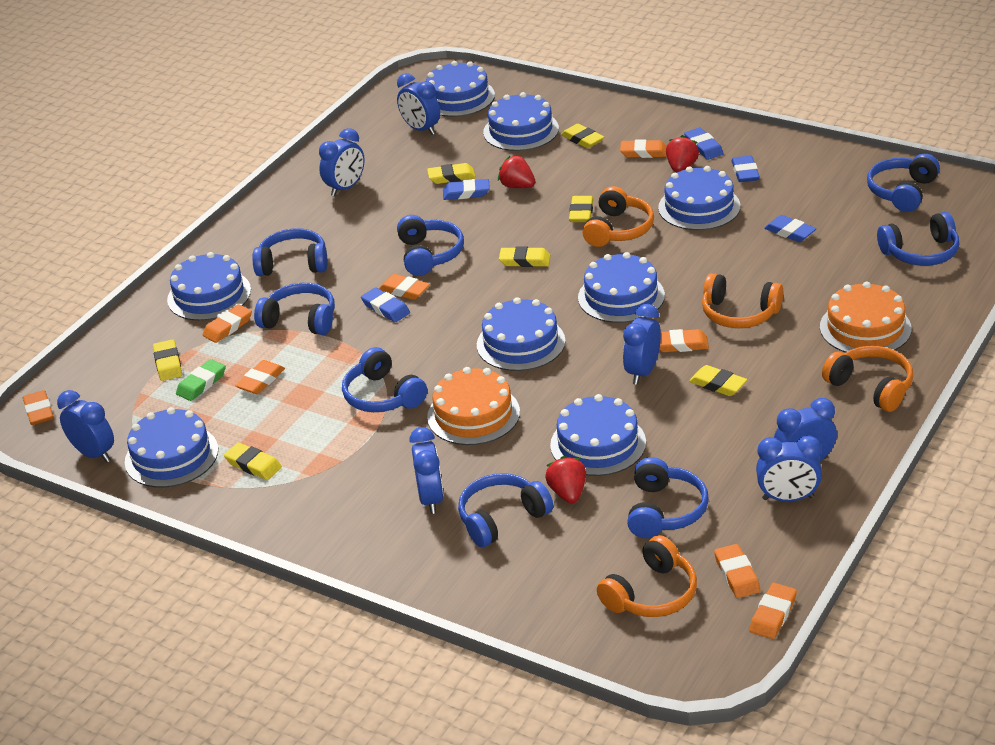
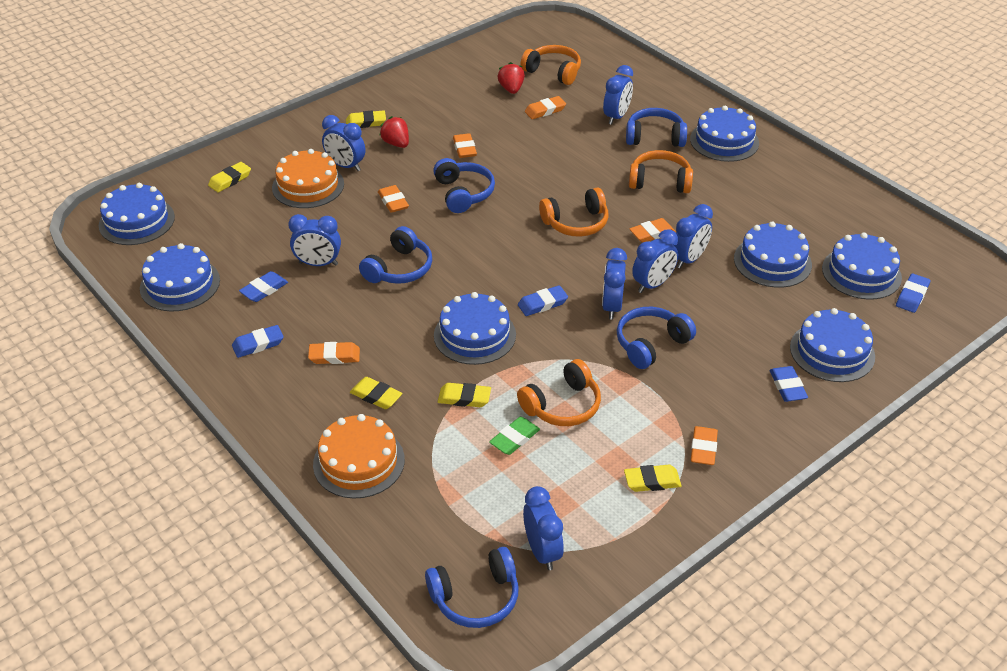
blue cake: [125,407,218,488] [167,252,251,321] [426,61,495,117] [477,297,565,371] [483,92,559,151] [550,394,646,476] [578,252,665,323] [658,166,740,230] = 8 -> [99,183,175,245] [140,243,220,312] [434,292,516,365] [690,106,759,162] [734,221,812,288] [790,308,875,382] [822,232,902,300] = 7
blue headphones: [252,228,327,276] [254,283,335,335] [342,347,427,412] [397,215,464,276] [458,473,553,547] [627,457,709,538] [867,153,940,212] [877,212,960,266] = 8 -> [359,226,432,284] [425,547,519,628] [433,158,495,213] [617,307,696,369] [626,108,687,147] = 5
orange eraser: [23,390,54,425] [203,304,252,343] [235,360,285,394] [379,274,430,300] [620,139,667,158] [659,329,709,352] [714,544,760,598] [749,583,797,639] = 8 -> [308,342,360,364] [378,185,409,213] [453,133,477,158] [525,96,566,119] [630,218,676,243] [691,426,718,465] = 6
red strawberry: [498,155,536,188] [545,456,586,504] [666,135,699,173] = 3 -> [379,116,409,148] [498,62,525,94] = 2
yellow eraser: [153,339,182,381] [224,442,282,480] [427,163,476,184] [499,247,551,267] [561,124,604,148] [569,196,593,222] [689,365,747,396] = 7 -> [208,162,251,192] [346,110,386,128] [350,377,402,409] [438,383,491,407] [624,465,682,492] = 5

